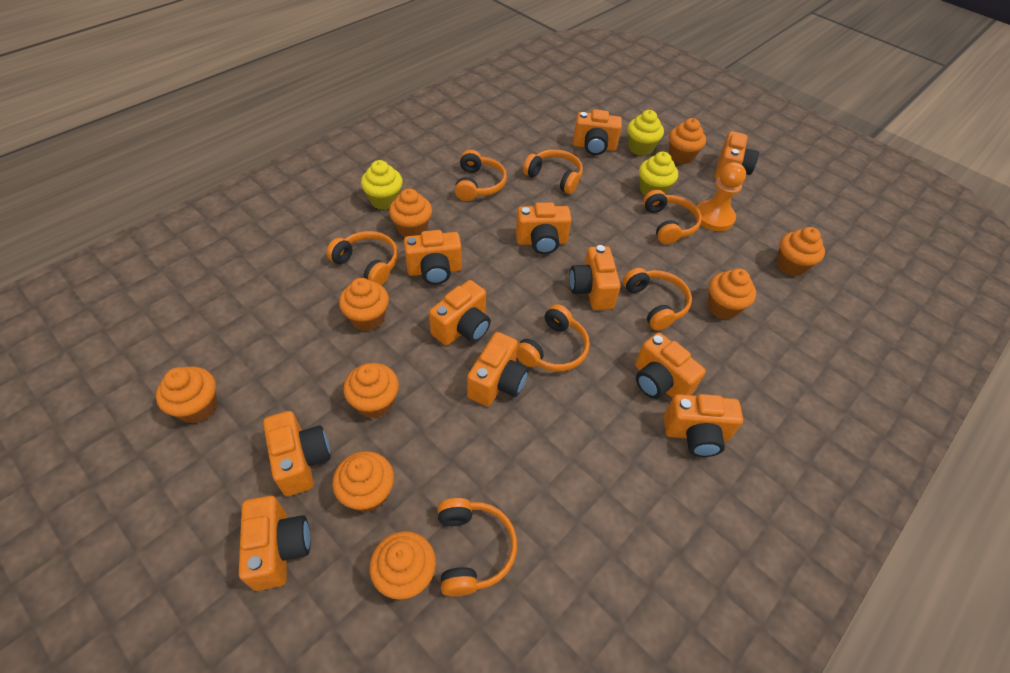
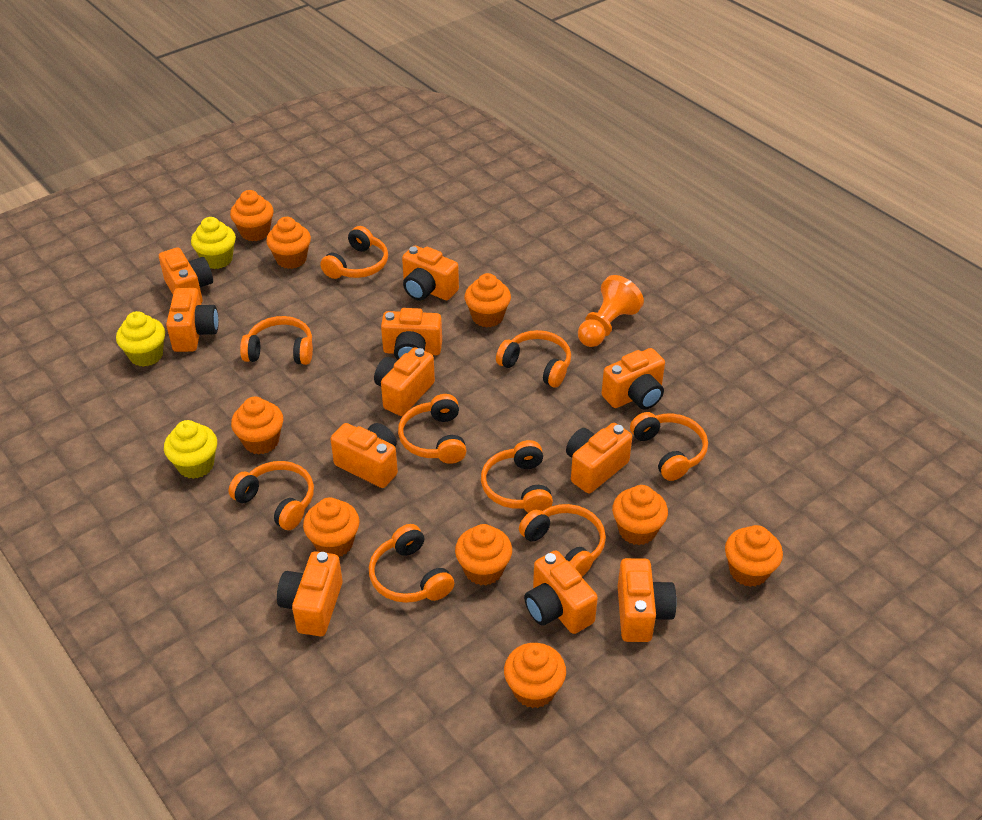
orange headphones: [326,231,398,286] [437,498,517,597] [455,150,507,201] [516,304,590,372] [523,149,583,194] [623,268,692,331] [643,189,702,244] = 7 -> [228,461,314,530] [240,316,313,365] [321,226,388,279] [369,524,454,603] [398,394,466,464] [481,440,553,513] [496,330,571,387] [519,504,606,576] [630,412,708,481] = 9

